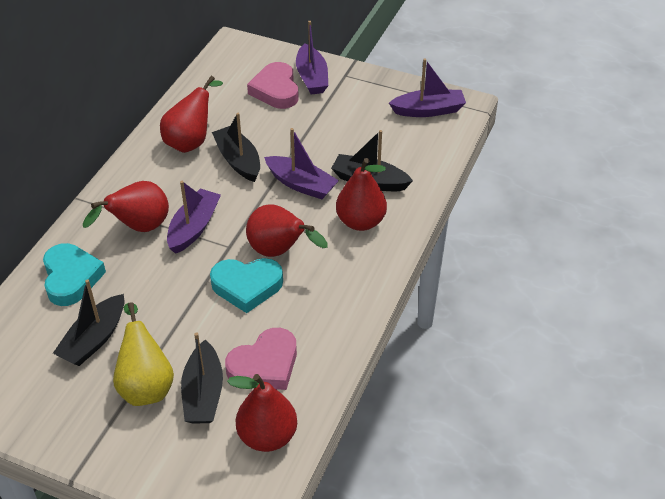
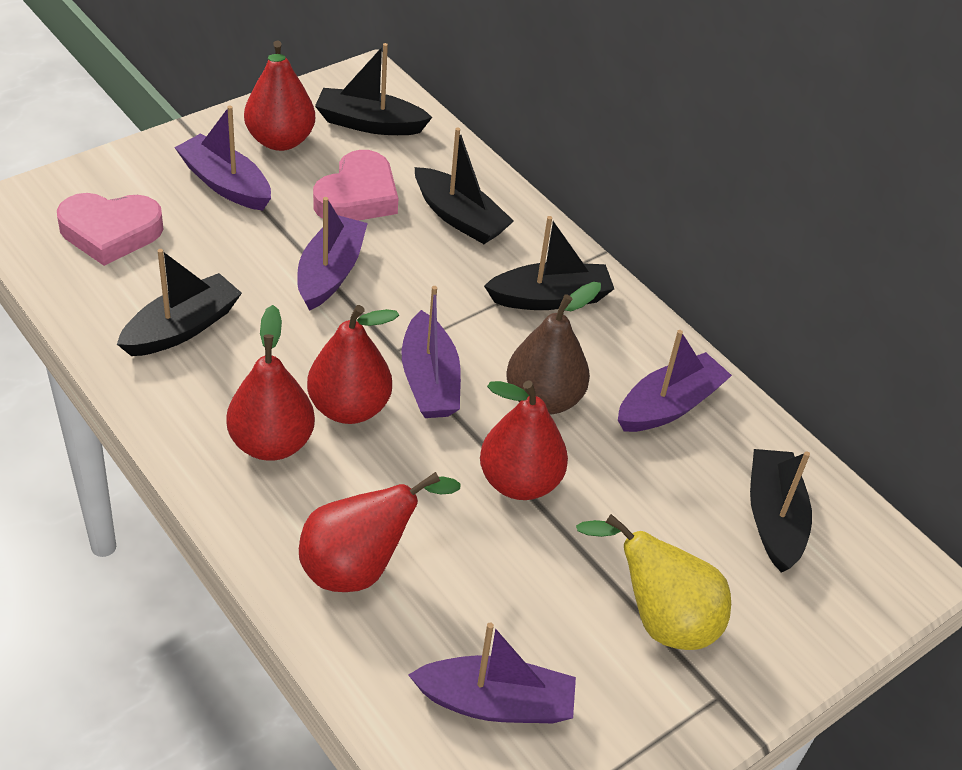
black boat: [53,279,124,366] [181,332,223,424] [212,113,260,182] [331,130,413,191] = 4 -> [117,249,242,356] [315,43,432,135] [415,127,514,244] [484,216,614,310] [750,449,812,572] = 5
brown pear: none = 0 -> [506,282,601,415] = 1
purple boat: [167,181,221,254] [264,128,339,199] [296,21,328,95] [389,58,466,117] = 4 -> [174,105,271,211] [297,197,368,311] [402,286,461,418] [408,623,576,723] [618,330,732,432] = 5
turquoise heart: [43,243,106,306] [210,258,283,313] = 2 -> none = 0

